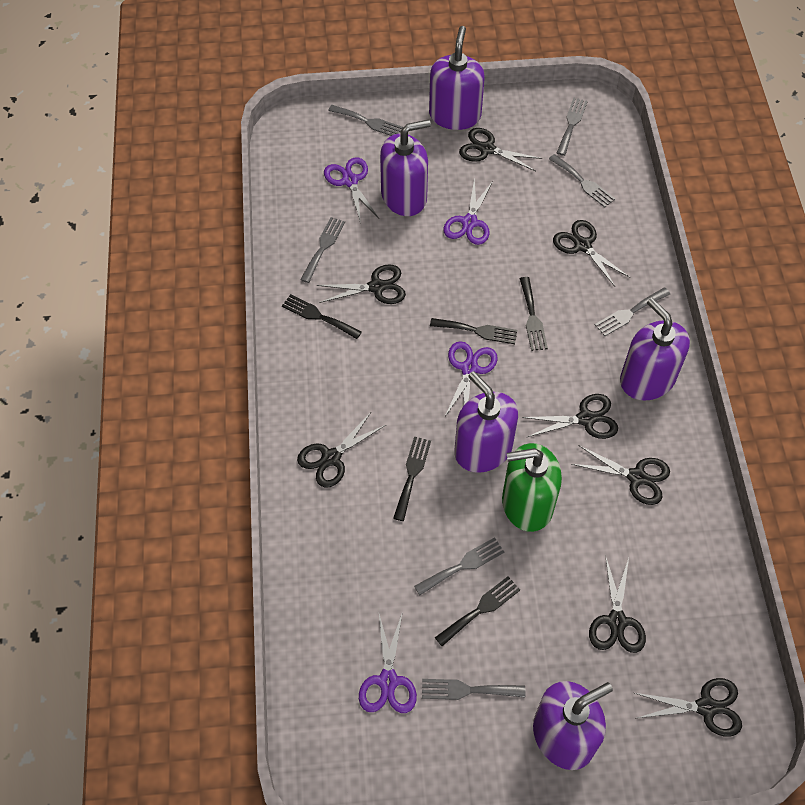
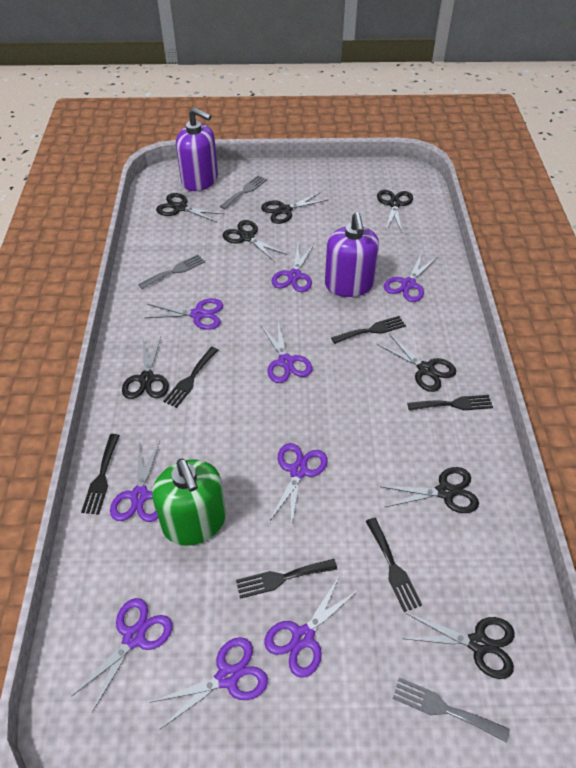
black fork: [282,294,362,339] [393,437,431,521] [430,318,517,344] [435,576,520,646] [520,277,548,351] = 5 -> [81,434,120,515] [163,347,219,408] [236,559,337,599] [331,316,406,344] [366,518,422,612] [407,395,493,411] = 6
grey fork: [300,217,345,283] [328,105,403,136] [414,537,505,595] [422,679,525,700] [549,154,615,207] [557,98,588,156] [595,287,670,336] = 7 -> [138,254,205,289] [220,175,267,209] [393,677,510,743] = 3
purple scissors: [324,157,379,224] [359,614,417,713] [443,177,493,245] [444,341,498,418] = 4 -> [71,598,173,712] [110,441,160,522] [145,298,223,330] [149,637,268,729] [261,321,312,383] [264,575,359,678] [269,443,328,527] [272,245,314,292] [384,253,436,302] = 9
purple soap dispenser: [380,120,431,216] [429,26,485,130] [454,371,518,473] [533,681,613,770] [620,298,690,400] = 5 -> [176,107,218,191] [325,212,379,297] = 2

